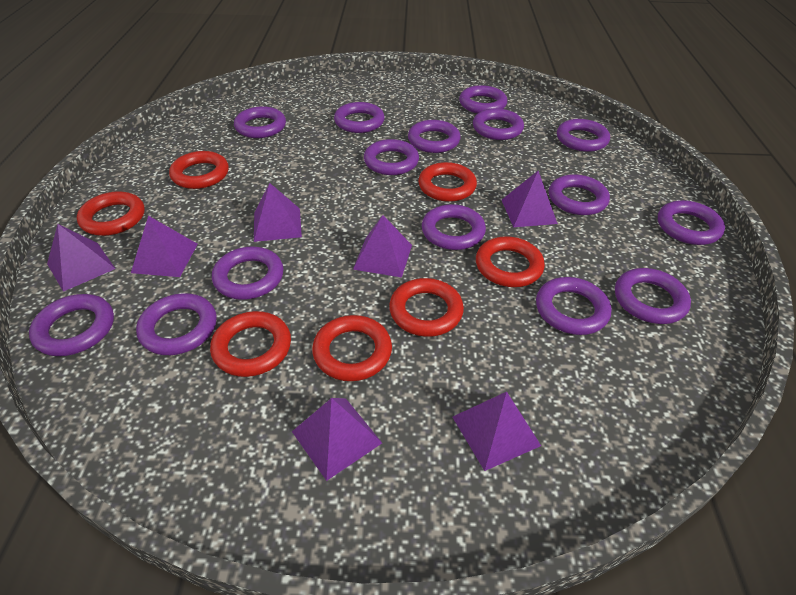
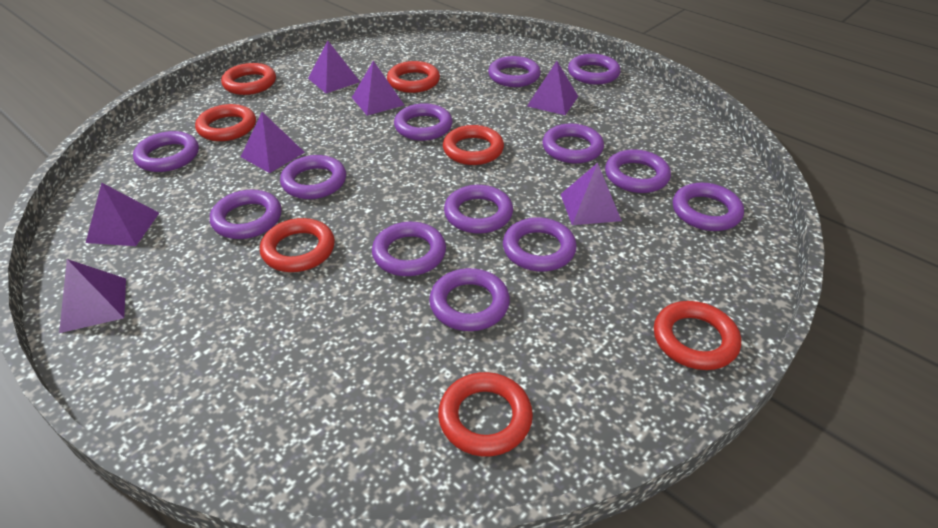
purple ring: [29,294,114,356] [136,293,217,355] [212,247,283,300] [234,106,286,138] [334,102,385,133] [364,139,419,175] [408,120,461,153] [422,204,486,250] [459,85,507,113] [473,108,524,140] [536,277,611,335] [549,174,610,215] [557,119,610,152] [615,268,691,324] [658,200,725,245] = 15 -> [133,131,199,172] [210,190,282,239] [280,155,346,199] [372,222,446,276] [394,103,453,141] [429,268,510,331] [444,185,513,234] [488,56,541,87] [503,217,577,272] [542,123,604,164] [568,54,621,85] [605,149,671,193] [673,183,744,231] = 13

